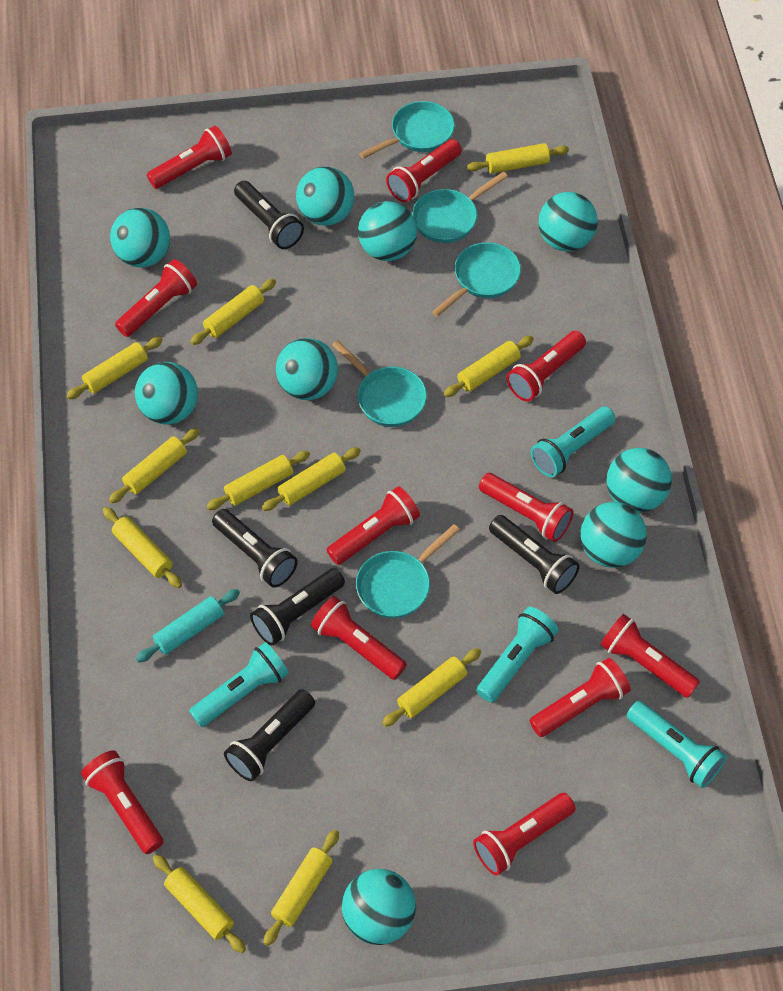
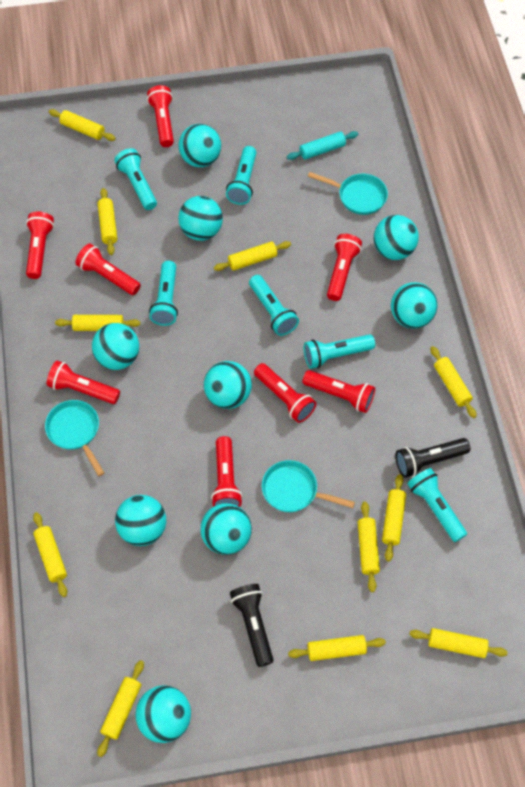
black flashlight: [212,509,298,587] [224,689,315,781] [234,181,304,249] [250,568,345,646] [489,515,580,594] = 5 -> [230,584,273,667] [395,438,470,478] = 2
red flashlight: [81,750,163,854] [115,259,197,337] [147,126,232,189] [311,596,407,680] [327,486,420,565] [386,139,462,202] [473,793,576,876] [479,473,574,542] [507,331,586,402] [529,658,631,737] [600,614,700,698] = 11 -> [26,211,54,279] [47,361,120,404] [76,243,141,295] [147,85,174,147] [211,436,243,507] [254,363,316,423] [302,370,375,413] [327,234,362,301] = 8
turquoise flashlight: [189,642,289,727] [476,607,559,703] [531,406,615,477] [627,701,727,788] = 4 -> [114,148,157,210] [149,261,178,326] [226,146,256,205] [249,275,299,336] [304,334,375,369] [407,468,467,542] = 6
turquoise pan: [332,340,427,427] [356,524,460,618] [359,101,455,159] [412,172,508,243] [432,242,521,317] = 5 -> [45,400,104,476] [262,460,355,512] [308,172,388,215] = 3

